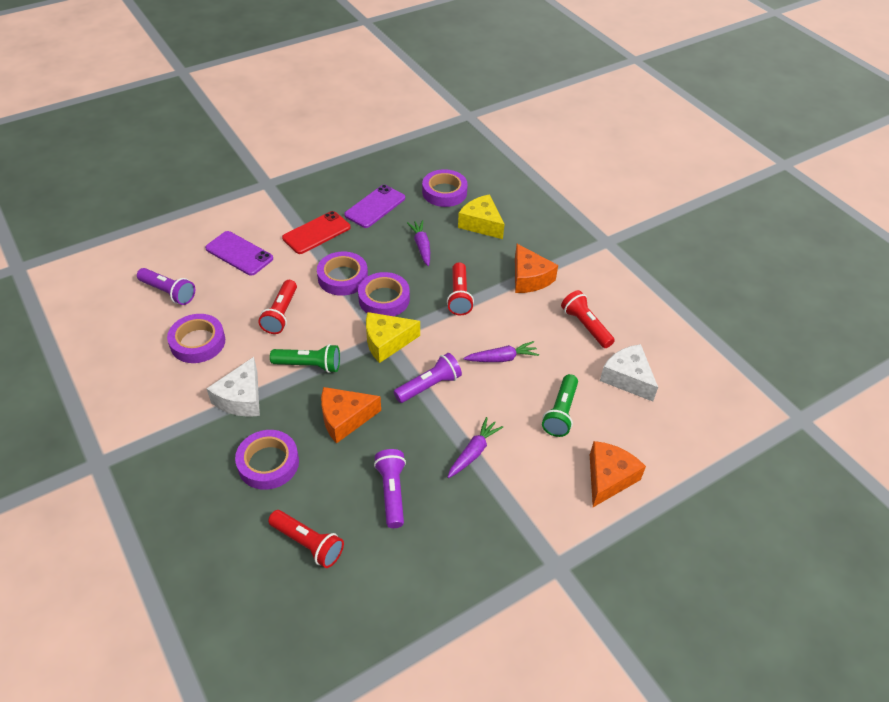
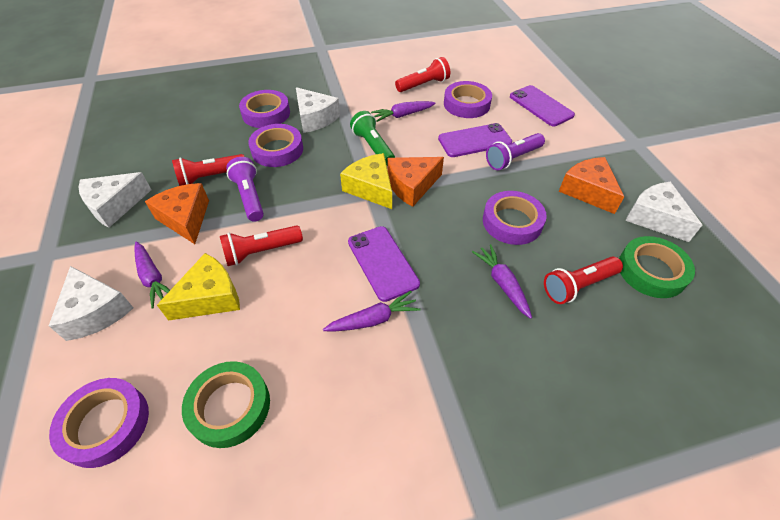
green flashlight: [270,344,340,373] [542,374,578,437] = 2 -> [350,111,395,166] = 1
green tape: none = 0 -> [182,361,270,448] [619,236,695,298] = 2
purple carrot: [407,220,430,266] [447,417,503,478] [464,341,539,362] = 3 -> [134,242,170,309] [323,291,420,332] [371,101,436,122] [472,244,532,319] = 4
purple flashlight: [137,268,195,305] [374,449,406,528] [394,353,462,403] = 3 -> [226,157,264,221] [486,133,545,170] = 2
purple phone: [205,231,273,276] [344,185,405,228] = 2 -> [348,226,420,302] [438,123,512,157] [510,85,575,126] = 3
red phone: [282,211,350,254] = 1 -> none = 0
white cheese: [206,357,260,417] [600,344,658,402] = 2 -> [49,266,133,341] [79,172,151,227] [296,87,340,133] [625,182,702,242] = 4

